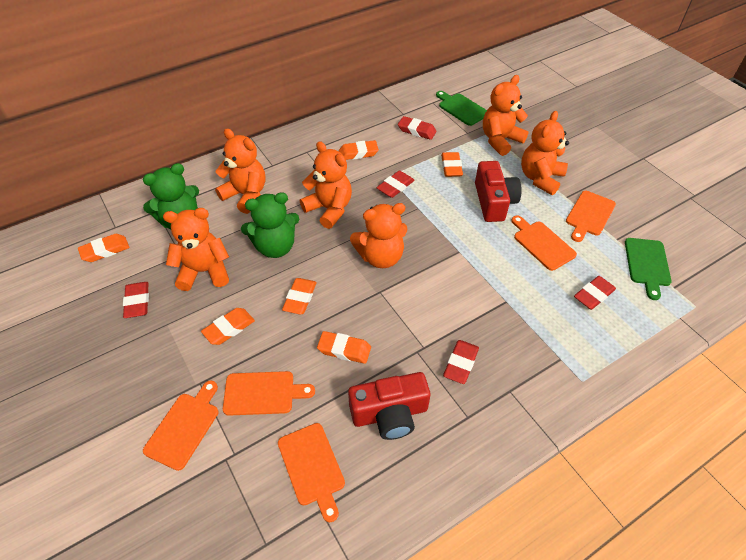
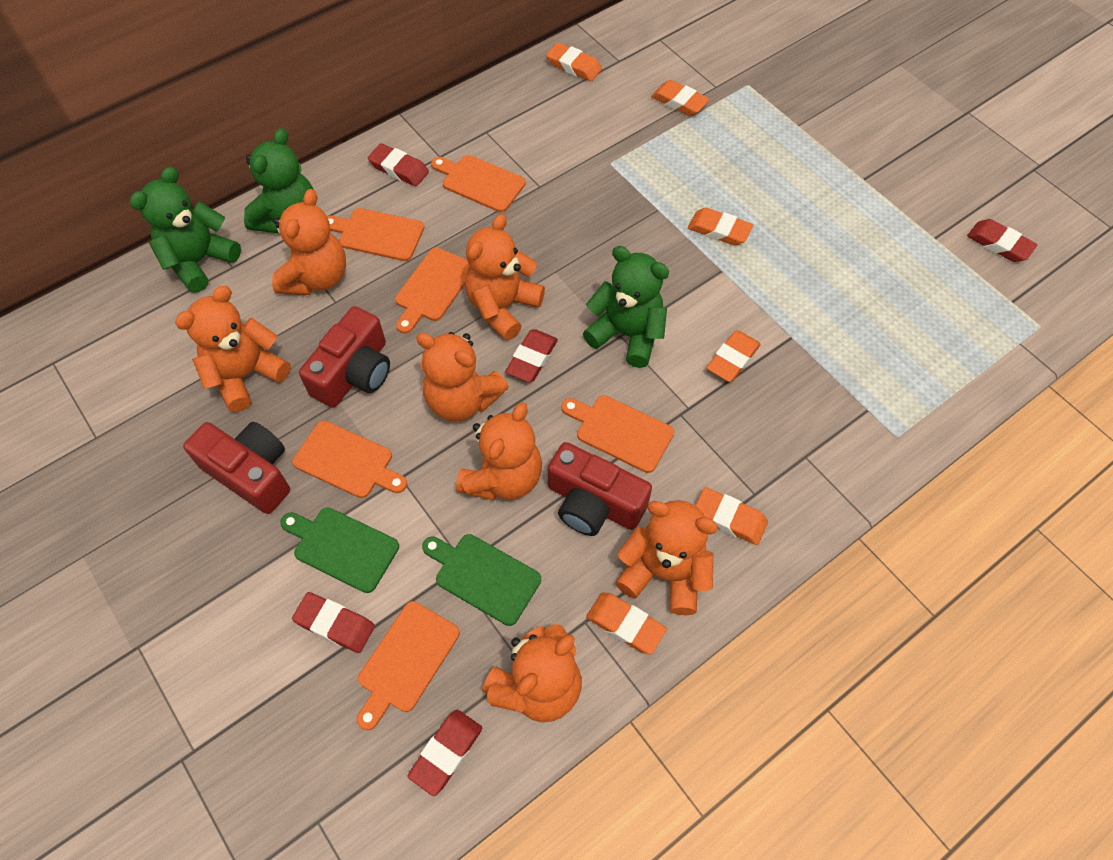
green teddy bear: [143,163,199,229] [241,192,300,258] = 2 -> [130,167,241,293] [244,128,314,234] [583,246,669,368] = 3
orange cutting board: [143,381,218,471] [223,371,315,416] [278,423,345,522] [511,215,577,271] [566,191,616,242] = 5 -> [292,420,407,498] [327,208,424,261] [357,601,460,730] [395,247,470,334] [431,155,526,212] [561,395,674,473] = 6
orange teddy bear: [163,208,229,291] [215,128,266,214] [300,141,352,229] [350,203,408,268] [483,75,529,156] [521,111,569,195] = 6 -> [175,286,291,412] [272,189,346,295] [416,332,509,421] [456,402,542,500] [465,214,545,341] [482,624,582,722] [615,500,718,615] = 7
red camera: [348,372,430,440] [475,161,522,222] = 2 -> [183,422,290,514] [299,306,390,408] [548,442,652,536] = 3

